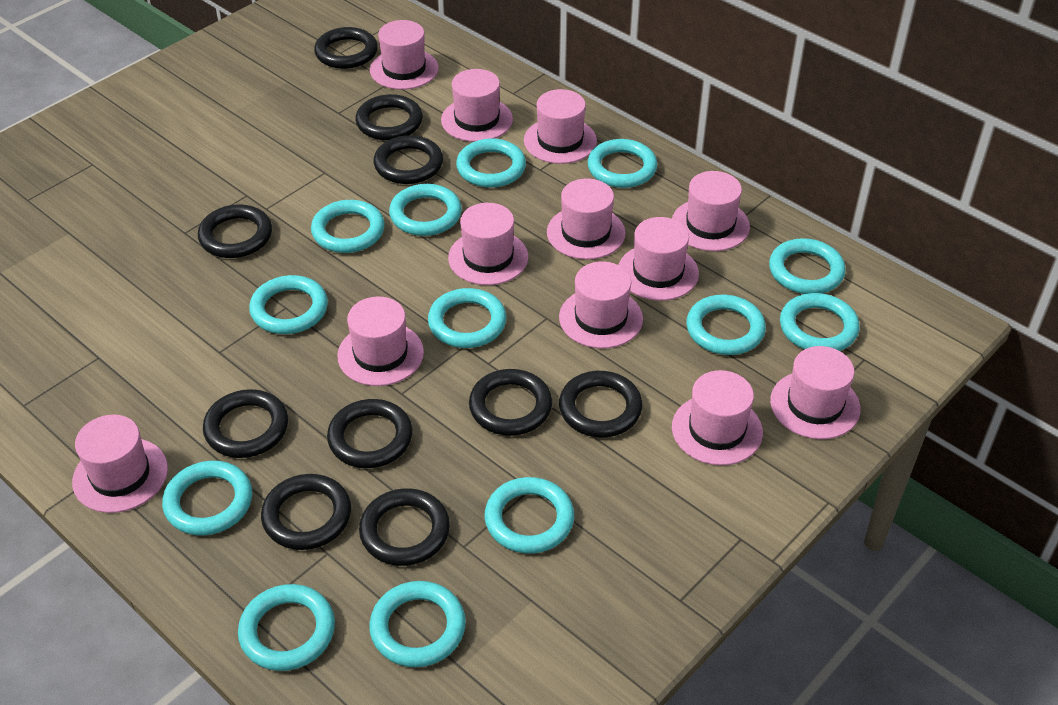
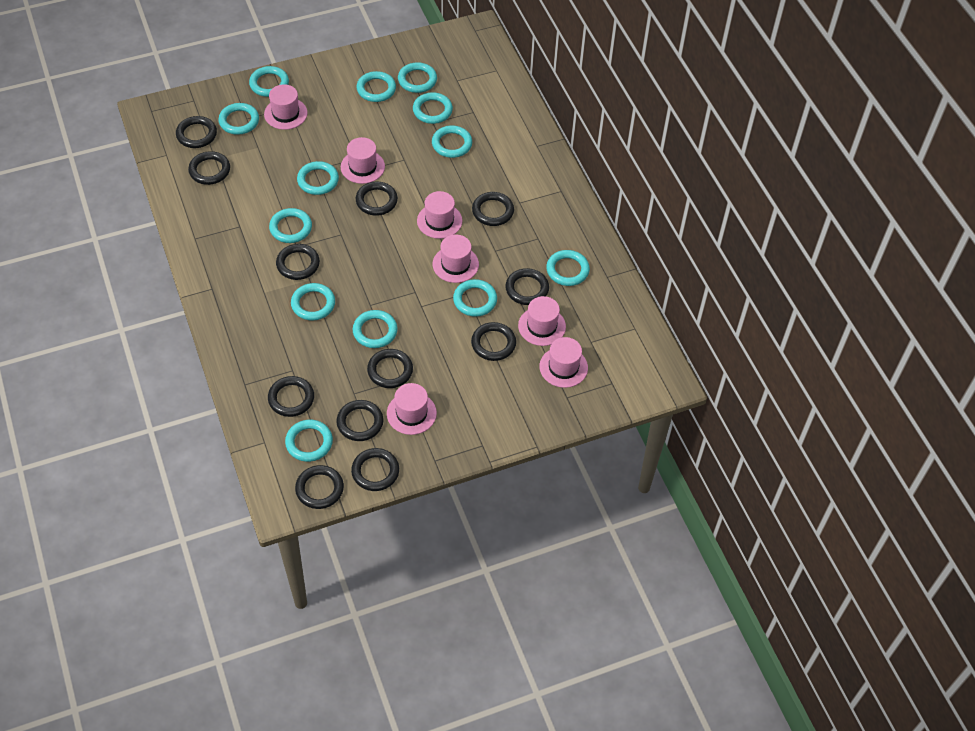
black ring: [198,204,272,258] [203,389,288,458] [261,474,351,550] [314,27,378,69] [327,399,413,468] [356,94,423,140] [359,488,450,566] [374,135,443,184] [469,369,552,436] [559,371,643,437] = 10 -> [176,116,217,148] [188,151,230,185] [268,376,314,417] [276,244,320,280] [295,465,344,509] [337,400,383,441] [351,448,399,491] [356,182,398,216] [367,349,413,388] [471,322,516,361] [472,192,514,226] [505,268,549,305] = 12
pink hat: [72,415,168,513] [337,296,424,386] [370,20,439,90] [441,69,513,142] [448,203,528,285] [524,89,597,164] [547,179,626,259] [559,261,643,348] [619,217,699,301] [672,171,750,251] [672,370,763,465] [770,346,861,439] = 12 -> [264,84,308,130] [341,137,385,184] [387,383,437,435] [417,191,462,239] [433,235,479,283] [518,296,566,346] [539,337,588,388] = 7

